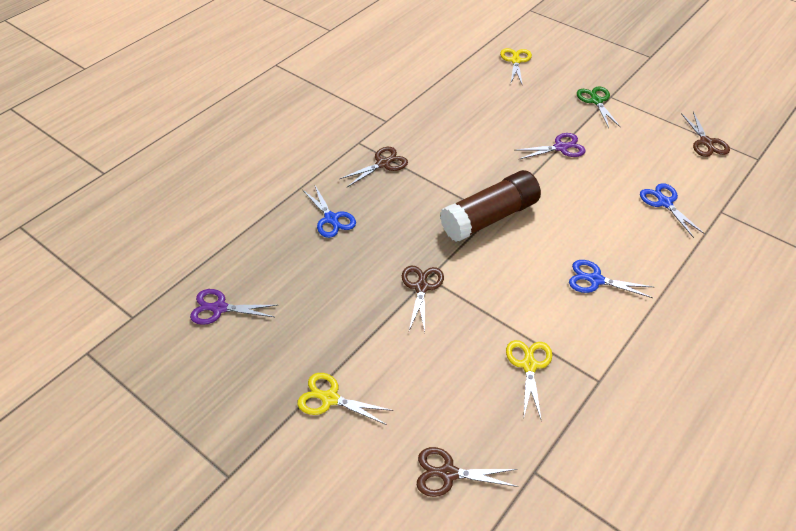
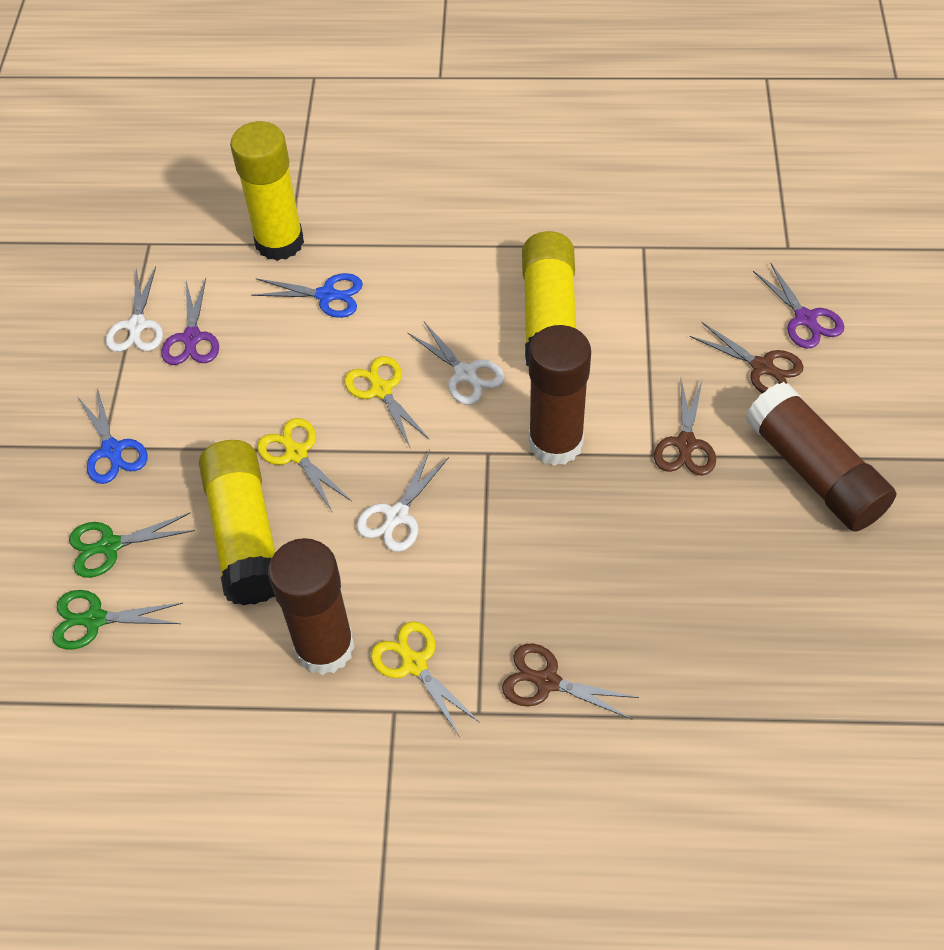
blue scissors: [303,185,356,238] [569,260,653,298] [640,183,705,238] = 3 -> [77,388,148,484] [251,273,363,318] = 2
brown glue stick: [440,170,541,242] = 1 -> [268,538,355,675] [529,325,591,466] [745,382,896,532] = 3
brown scissors: [339,147,408,187] [402,266,444,332] [417,447,519,497] [681,112,730,157] = 4 -> [502,644,639,719] [654,379,716,476] [690,322,804,393] = 3
green scissors: [577,87,621,128] = 1 -> [52,590,183,650] [69,512,195,578] = 2
white scissors: none = 0 -> [106,267,163,352] [356,449,449,552] [408,322,505,405] = 3
yellow glue stick: none = 0 -> [199,440,275,605] [230,121,304,261] [522,231,576,367] = 3

